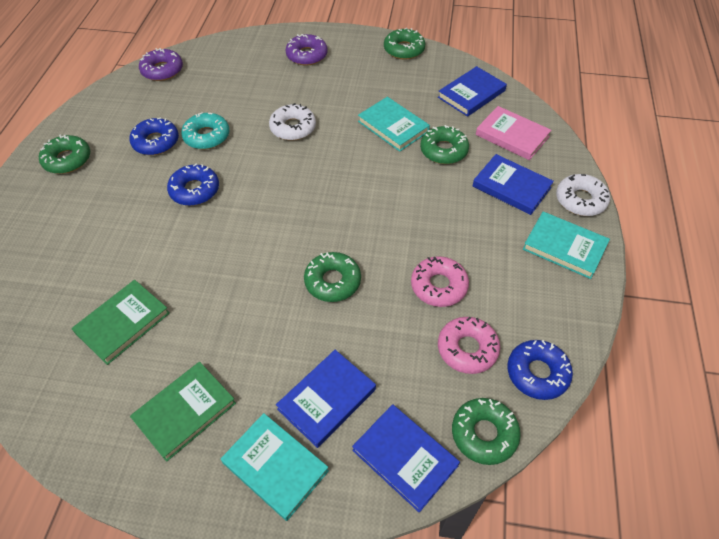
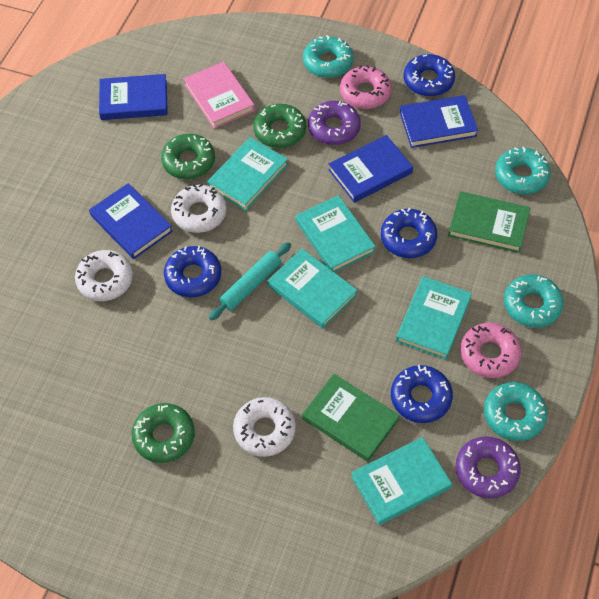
blue donut: [130,117,179,155] [167,163,219,206] [507,340,573,400] = 3 -> [164,246,221,297] [381,208,437,258] [391,365,453,423] [404,54,455,96] = 4
green donut: [39,134,90,174] [304,252,361,302] [384,28,425,60] [420,125,469,164] [452,398,521,465] = 5 -> [132,403,195,463] [161,134,215,179] [253,104,306,148] = 3
turquoise book: [221,413,329,521] [358,97,430,152] [523,212,610,279] = 3 -> [207,137,288,211] [267,248,357,329] [296,195,376,272] [351,437,452,525] [396,276,472,360] = 5
turquoise donut: [181,112,230,149] = 1 -> [303,35,353,78] [484,382,547,441] [495,147,551,194] [504,274,564,328] = 4
turquoise rolling pin: none = 0 -> [209,242,291,321] = 1
white donut: [269,103,316,141] [556,174,610,216] = 2 -> [75,250,133,301] [171,184,227,233] [233,397,296,457] = 3

